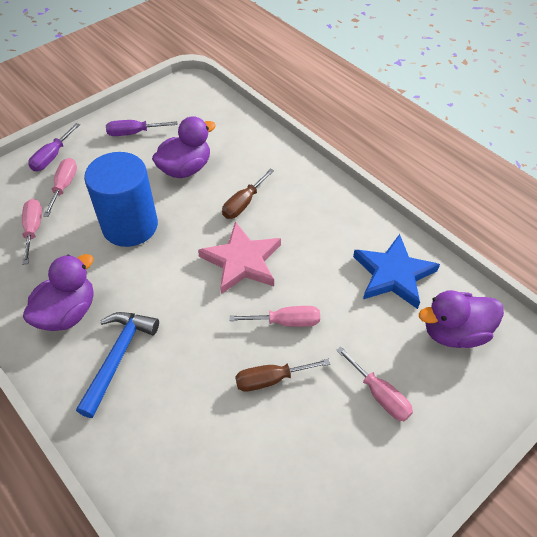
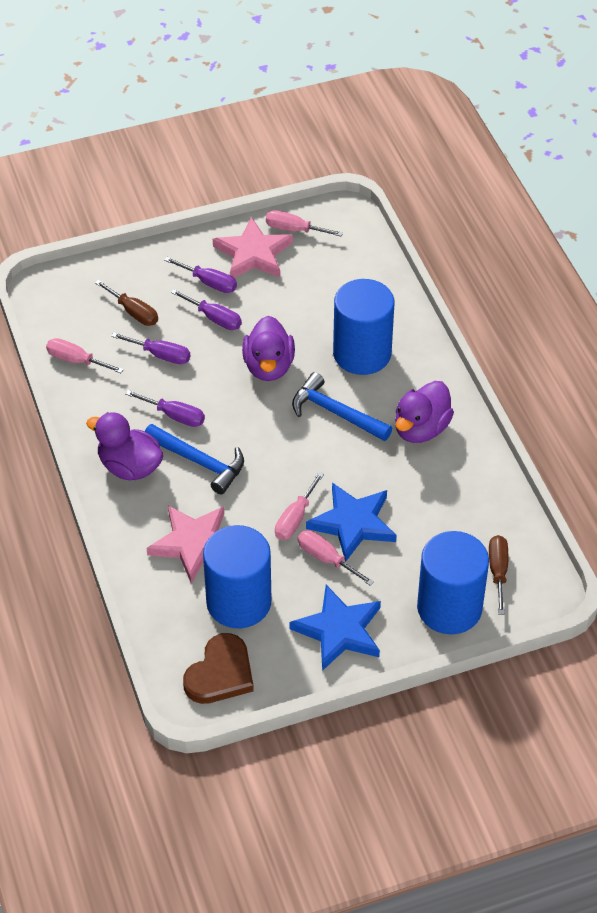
blue cylinder: [84,152,158,247] = 1 -> [203,525,271,628] [333,279,394,375] [417,531,489,634] = 3
blue hammer: [76,312,159,418] = 1 -> [145,424,244,494] [292,372,392,441] = 2
blue star: [353,234,440,309] = 1 -> [290,585,381,671] [306,482,397,562] = 2
brown heart: none = 0 -> [183,633,254,704] = 1
pink star: [198,221,281,294] = 1 -> [146,505,224,583] [213,217,293,278] = 2
purple screwdriver: [28,123,80,171] [106,120,177,136] = 2 -> [111,332,190,364] [125,390,205,427] [164,257,237,293] [171,289,242,330] = 4

